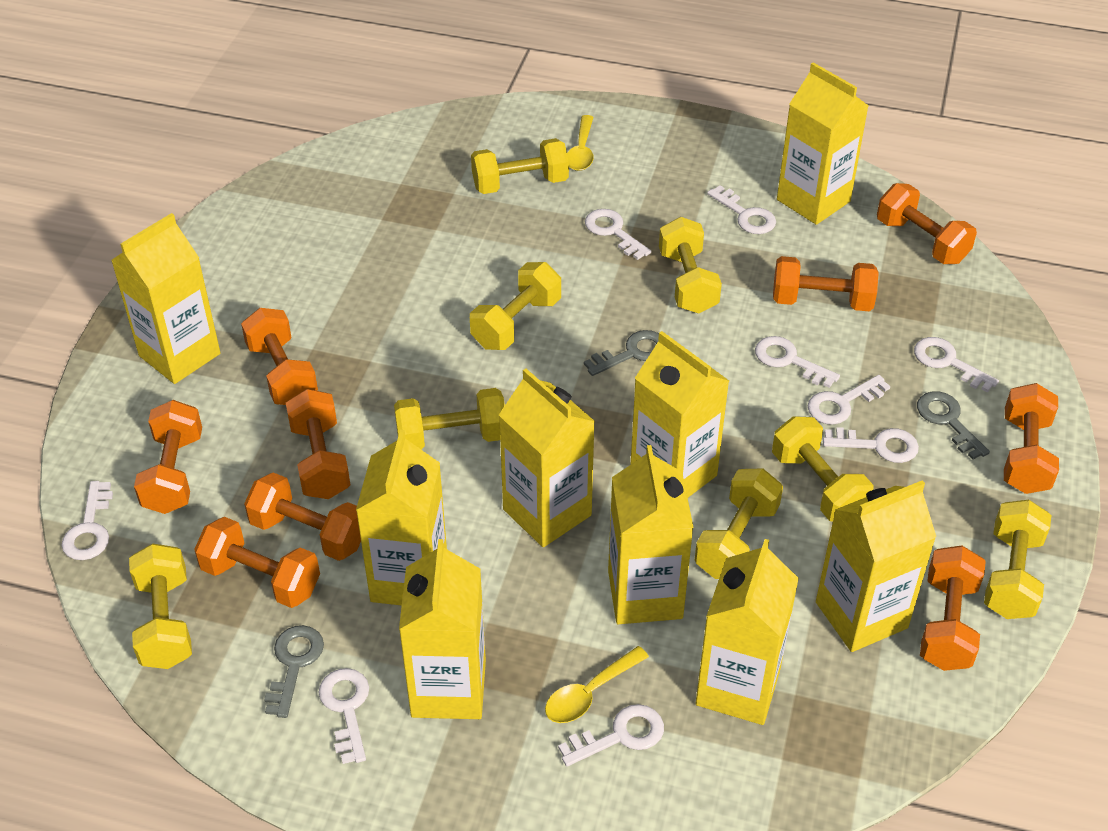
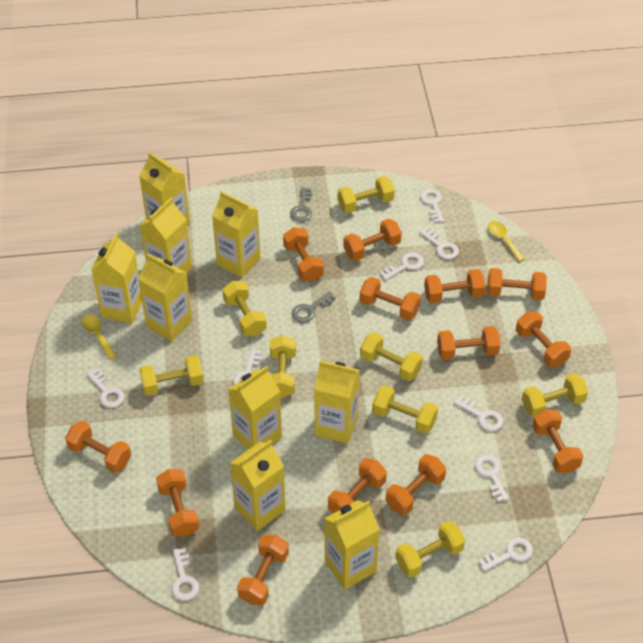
grey key: [264,625,324,718] [584,330,659,376] [917,391,990,460] = 3 -> [290,187,312,222] [292,291,336,323] = 2
orange dumbbell: [134,400,202,514] [194,517,320,608] [241,308,318,405] [244,473,361,561] [286,389,350,499] [773,256,879,311] [877,183,977,264] [920,545,986,671] [1004,383,1059,494] = 9 -> [65,421,131,473] [156,469,199,536] [237,534,289,606] [283,227,324,281] [328,458,387,513] [343,219,402,261] [360,277,421,321] [385,454,446,515] [424,269,486,303] [437,326,500,360] [487,268,547,300] [516,311,571,367] [532,409,584,473] = 13

